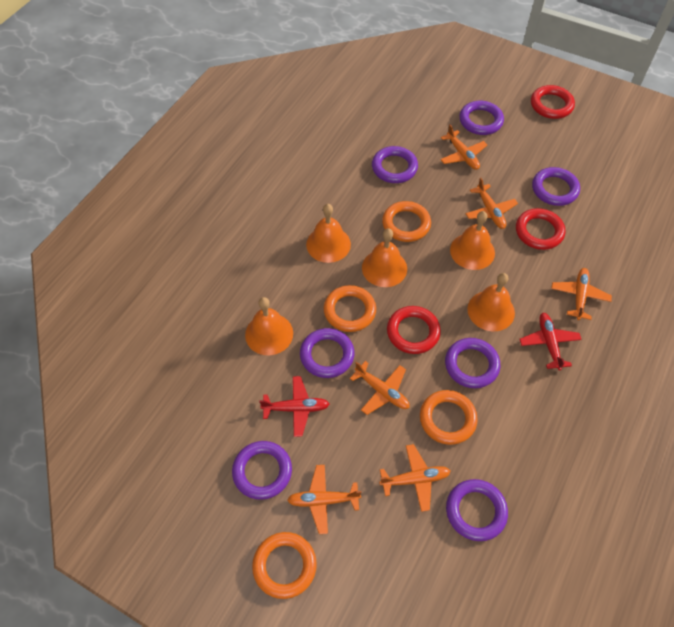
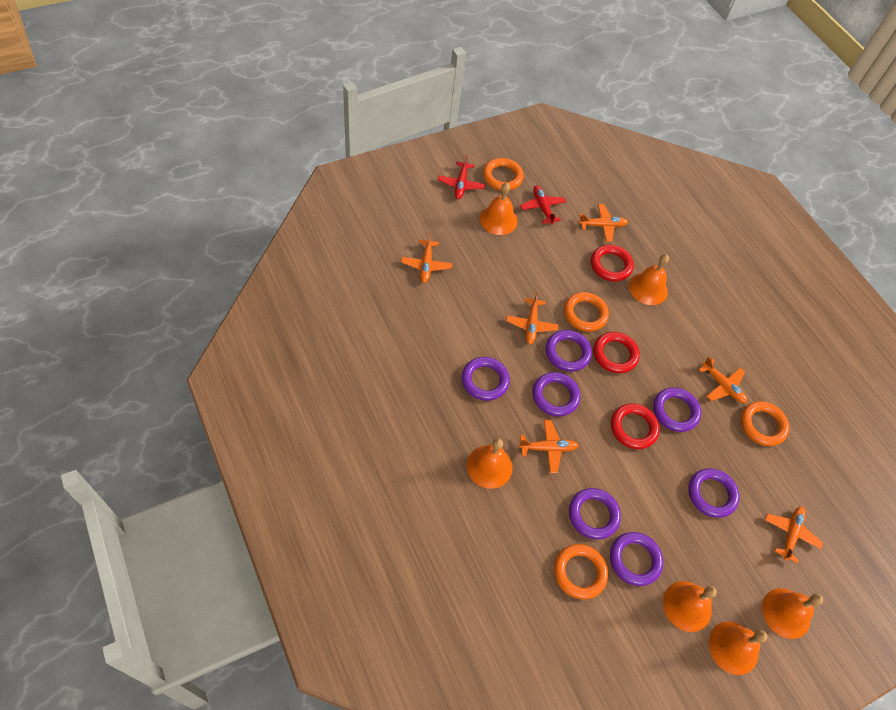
orange bell: [245,297,293,355] [306,204,351,263] [362,229,407,287] [450,211,495,270] [467,273,515,331] = 5 -> [467,438,512,489] [480,183,517,235] [629,254,669,305] [663,581,717,632] [709,622,768,675] [762,588,823,639] = 6

